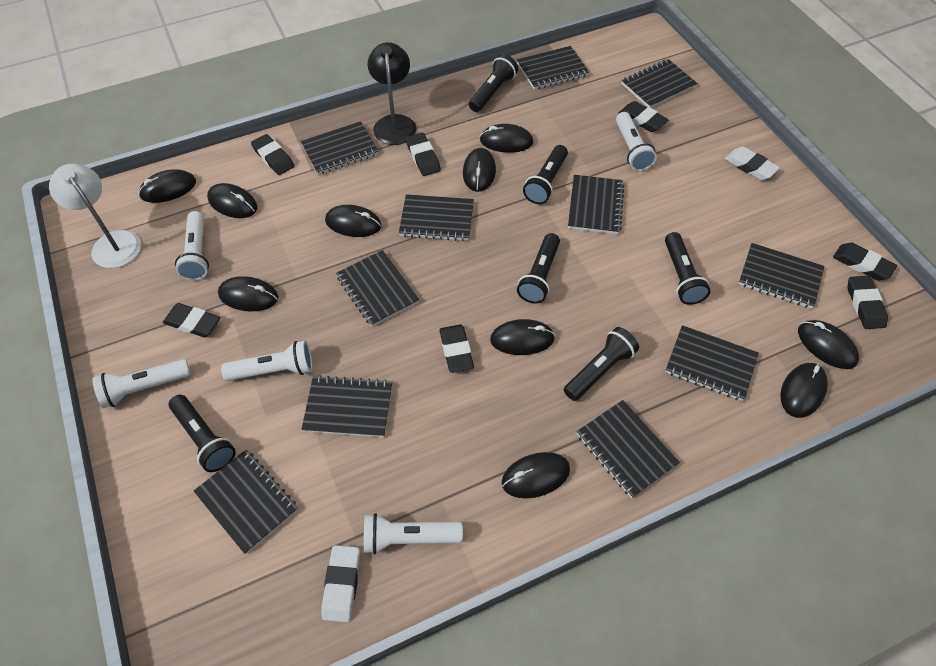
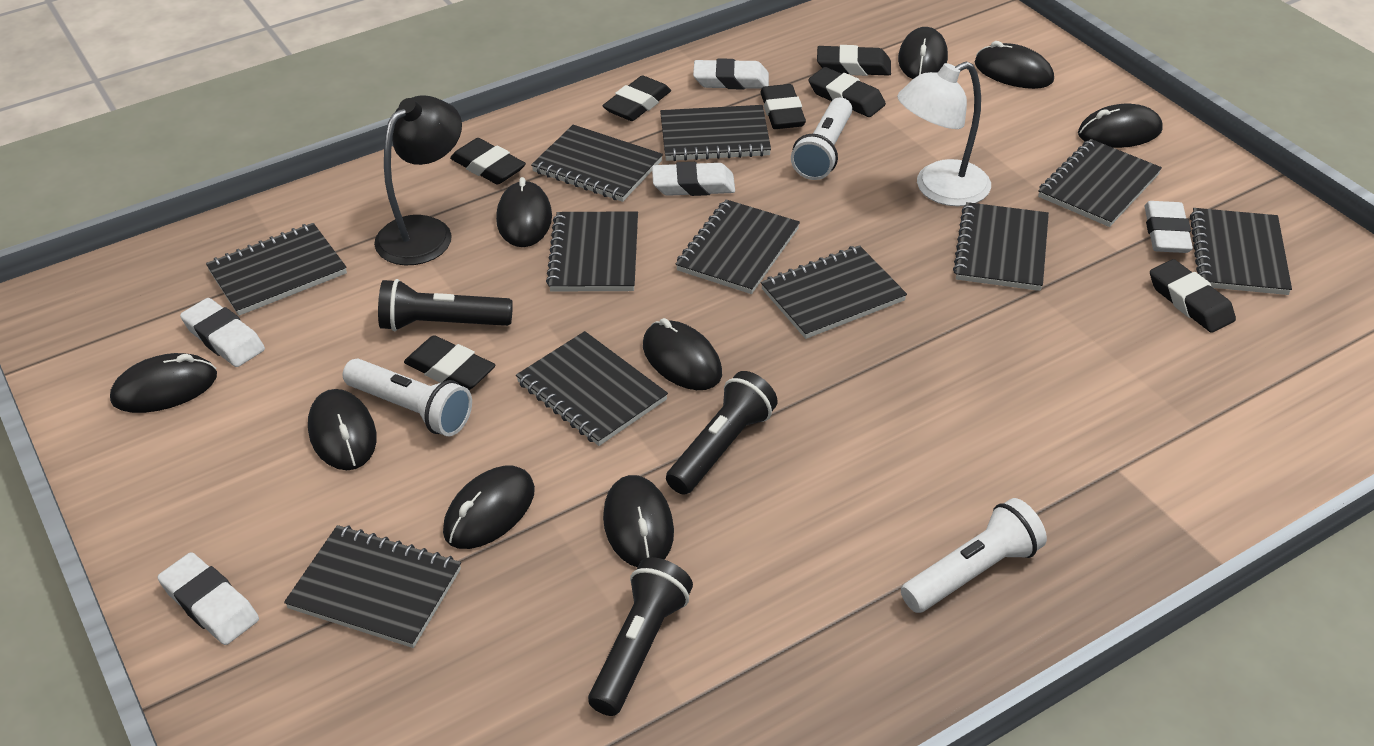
black flashlight: [169,395,236,472] [469,54,518,112] [517,233,560,303] [523,145,568,204] [564,327,639,401] [665,232,710,305] = 6 -> [378,279,513,331] [588,557,693,716] [666,371,778,495] = 3
black mouse: [139,169,196,203] [207,183,257,218] [218,276,278,311] [325,205,382,237] [463,148,496,192] [480,124,534,153] [490,319,555,355] [502,452,570,498] [780,363,828,418] [798,320,859,369] = 10 -> [110,353,217,413] [308,389,377,470] [443,466,535,549] [496,177,552,247] [603,475,674,567] [643,318,722,390] [898,27,948,79] [974,41,1054,89] [1078,104,1163,148] = 9
white eraser: [321,545,360,622] [725,146,780,180] = 2 -> [157,552,259,645] [180,298,265,367] [652,162,735,196] [693,59,769,89] [1145,201,1193,253] = 5
white flashlight: [92,359,191,408] [175,211,209,281] [221,341,313,381] [364,513,463,554] [616,112,657,171] = 5 -> [343,358,472,436] [791,98,852,180] [901,498,1047,613] = 3

